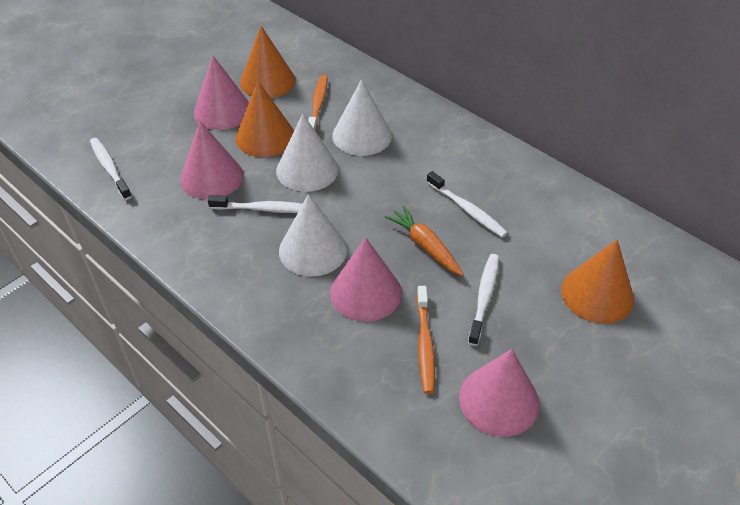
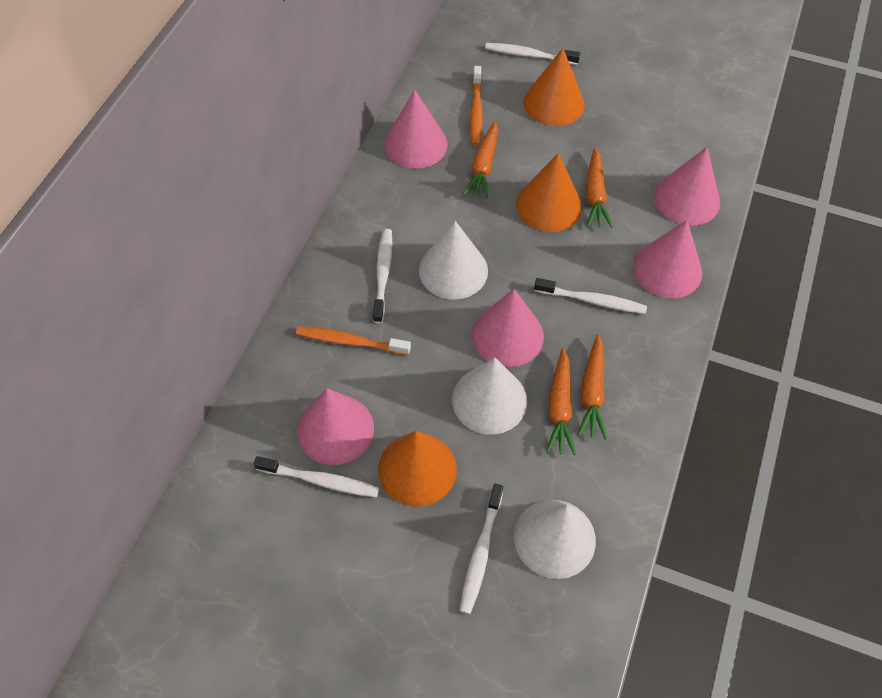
orange carrot: [385,206,464,276] = 1 -> [463,121,498,199] [546,348,576,455] [577,334,607,440] [586,147,613,228] = 4
pink cone: [180,121,243,200] [194,55,249,130] [330,237,402,322] [459,349,539,437] = 4 -> [297,388,374,465] [384,90,448,169] [472,289,544,367] [633,220,702,298] [654,147,720,226] = 5
white toothbrush: [90,138,132,200] [208,195,302,213] [427,171,508,238] [468,254,499,346] = 4 -> [254,456,379,498] [373,229,392,323] [459,484,503,614] [485,43,580,65] [534,278,647,314] = 5

